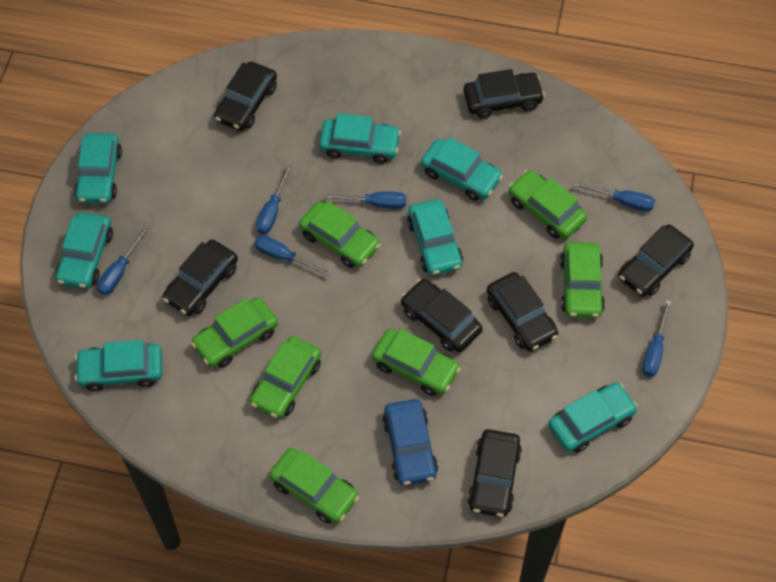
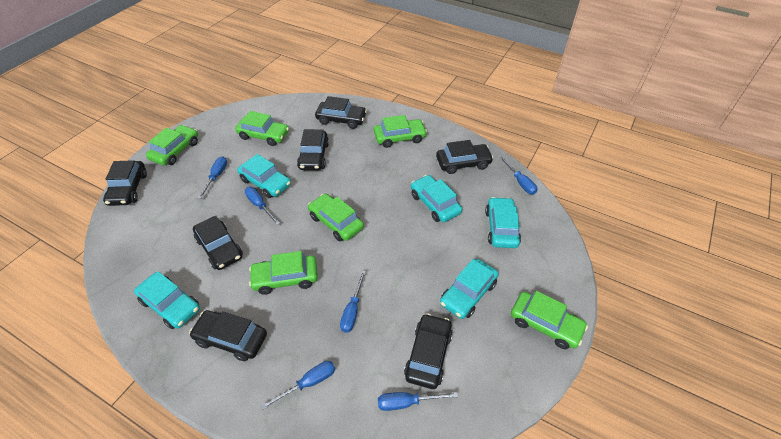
blue car: [382,399,438,485] = 1 -> none = 0
green car: [191,297,278,368] [250,336,321,419] [269,448,359,523] [299,201,380,268] [372,329,461,396] [509,170,587,239] [560,242,605,318] = 7 -> [146,125,198,165] [235,111,289,146] [249,251,318,295] [308,194,364,241] [374,115,427,148] [511,291,588,349] = 6
turquoise car: [56,212,113,289] [74,133,122,204] [75,340,162,391] [319,113,401,164] [407,199,463,276] [421,137,503,201] [548,382,638,453] = 7 -> [134,271,200,329] [237,154,291,198] [411,175,462,222] [440,259,499,319] [485,197,521,248] = 5

